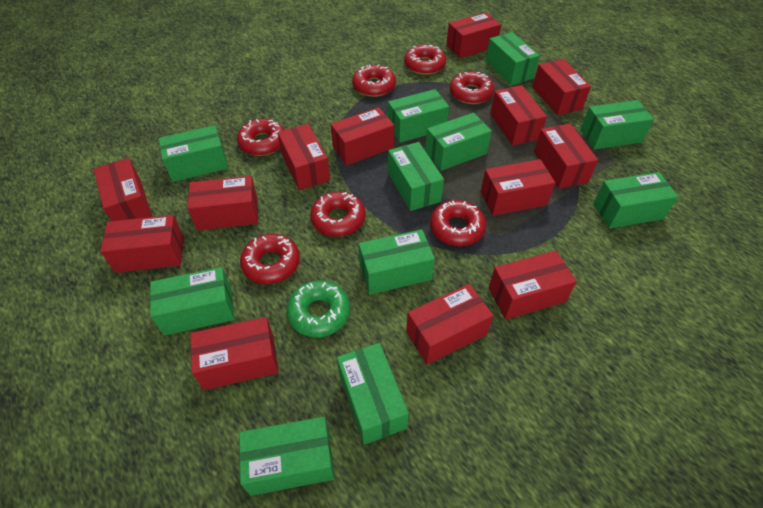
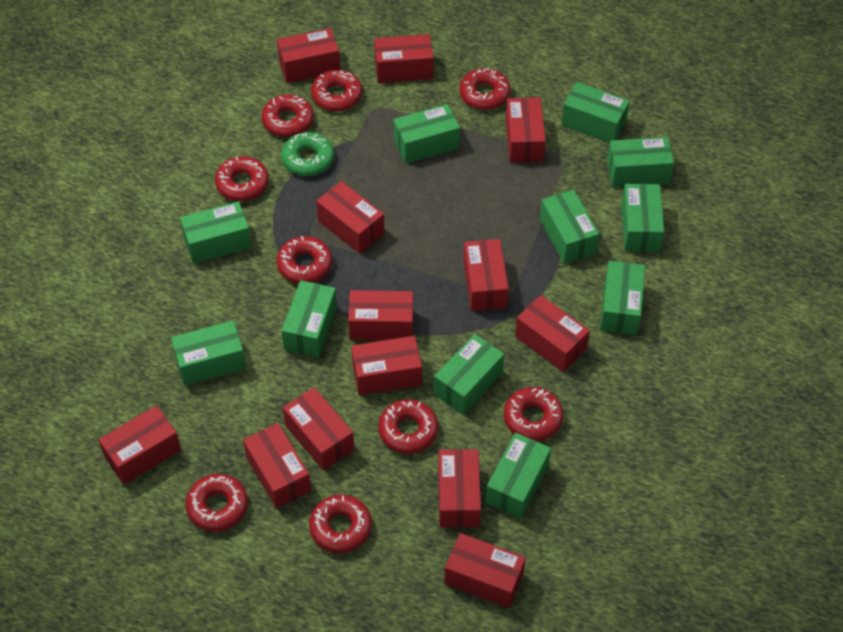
red donut: [237,119,285,156] [240,234,300,284] [310,192,366,237] [352,64,396,97] [404,44,446,75] [430,200,486,246] [450,72,495,104] = 7 -> [186,474,248,532] [215,156,269,201] [262,94,314,137] [277,236,333,284] [309,495,372,553] [311,70,363,111] [378,399,438,454] [459,68,511,110] [504,387,564,441] = 9

